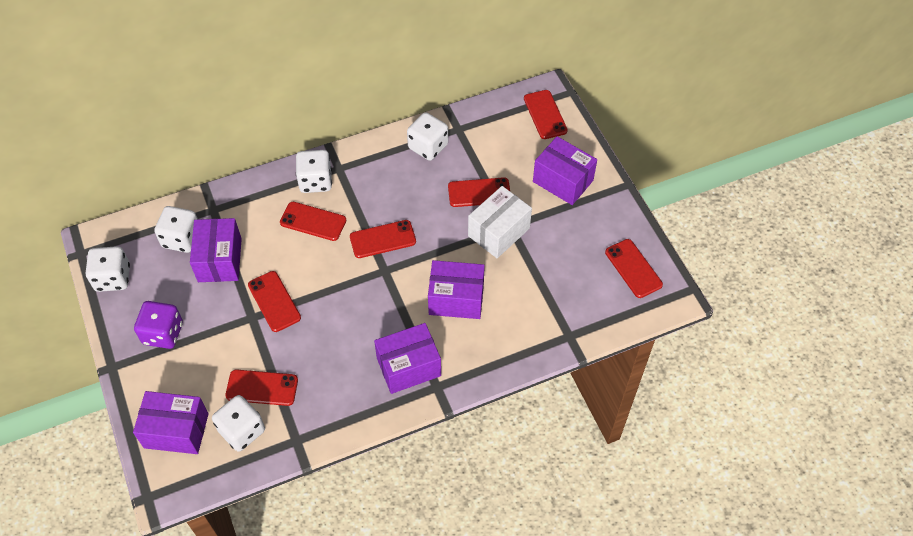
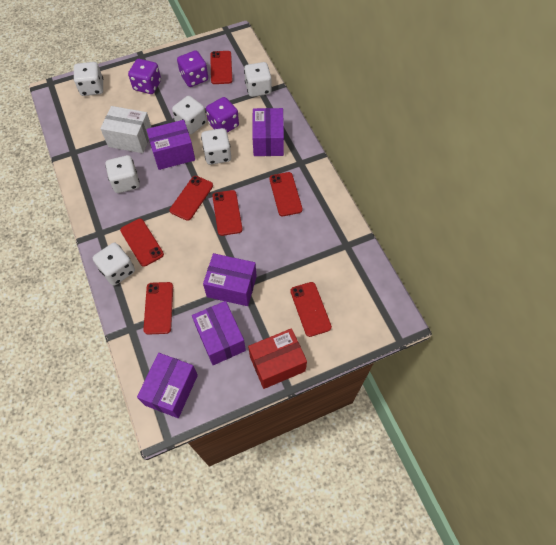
purple dice: [134,301,183,349] = 1 -> [128,59,161,94] [177,50,208,87] [206,97,239,133] = 3
red box: none = 0 -> [248,328,307,389] = 1
white dice: [86,246,130,292] [154,206,198,253] [212,395,265,452] [296,150,332,193] [407,112,448,161] = 5 -> [74,62,103,96] [93,243,135,286] [105,155,140,193] [172,96,207,134] [201,128,231,165] [244,62,272,97] = 6

